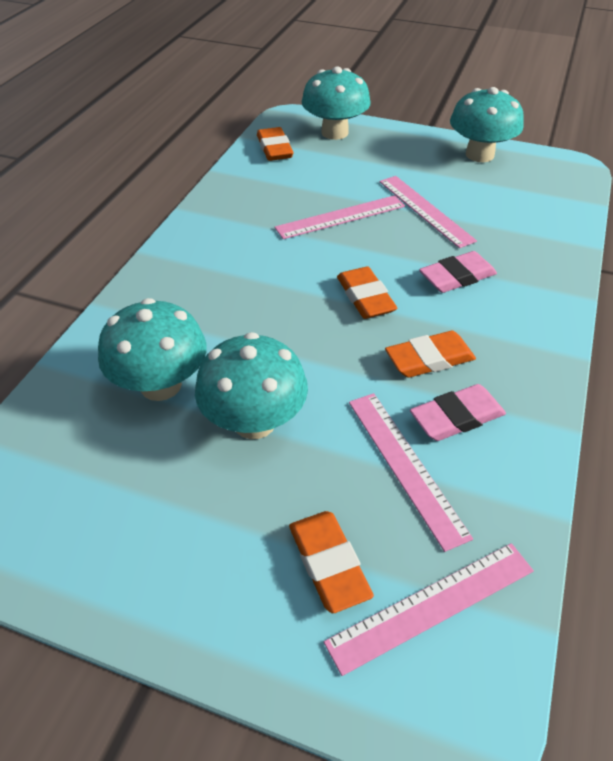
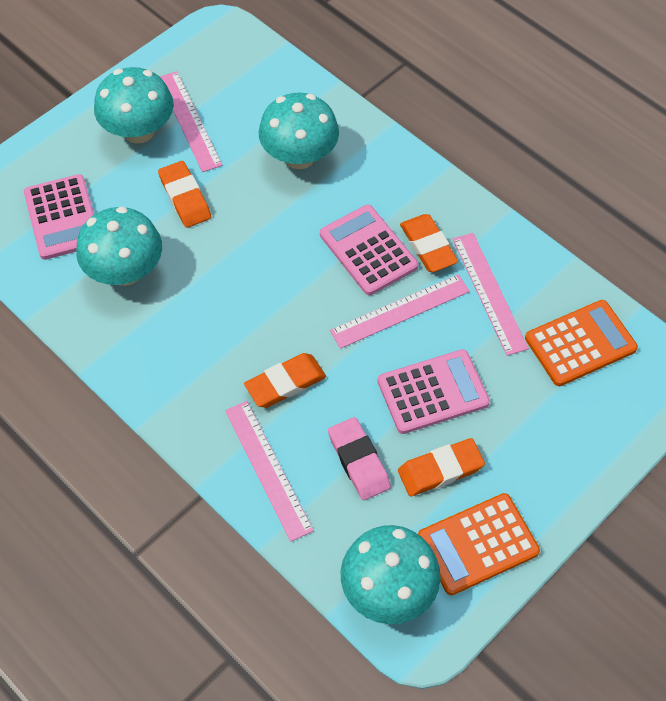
orange calculator: none = 0 -> [418,493,540,595] [525,300,638,386] = 2
pink calculator: none = 0 -> [24,174,94,260] [320,205,418,295] [378,349,490,434] = 3
pink eraser: [410,384,506,441] [419,251,497,293] = 2 -> [328,417,391,500] = 1

